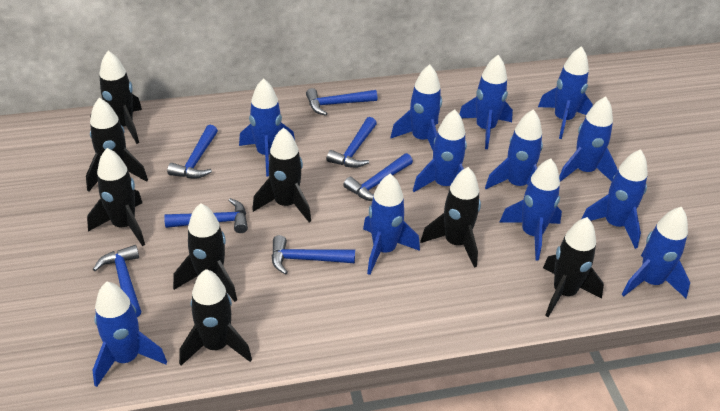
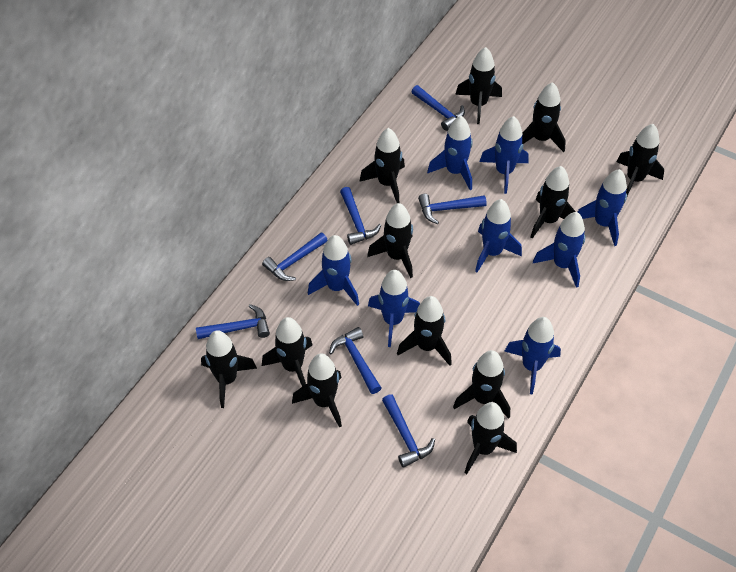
black rocket: [86,98,148,192] [87,148,145,246] [90,51,142,144] [173,203,237,302] [179,269,252,366] [252,127,311,222] [421,167,481,268] [543,217,604,317] = 8 -> [201,330,257,408] [262,317,312,387] [292,354,342,428] [359,128,405,203] [367,203,413,278] [397,296,452,366] [453,350,510,419] [455,47,502,124] [464,402,517,474] [522,82,566,152] [531,166,576,238] [616,124,664,196] = 12
blue rocket: [93,282,167,387] [239,78,295,176] [363,174,420,275] [390,65,442,150] [413,109,467,192] [459,55,513,149] [485,109,543,189] [500,158,562,261] [538,46,593,139] [559,96,618,182] [582,149,648,249] [622,207,690,298] = 12 -> [308,235,359,306] [368,270,420,347] [427,116,472,190] [475,199,522,272] [479,116,529,194] [505,317,561,395] [533,212,585,288] [578,169,627,246] = 8

